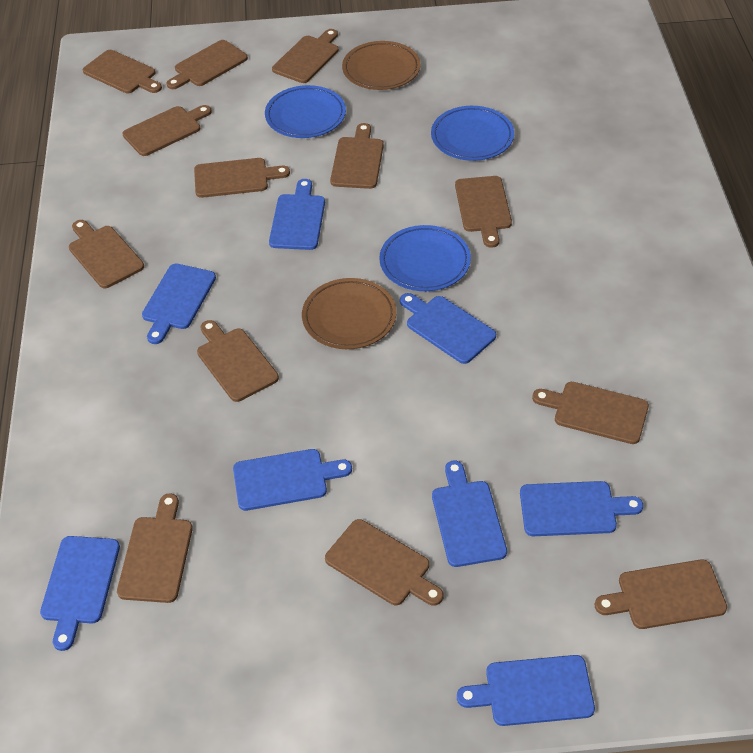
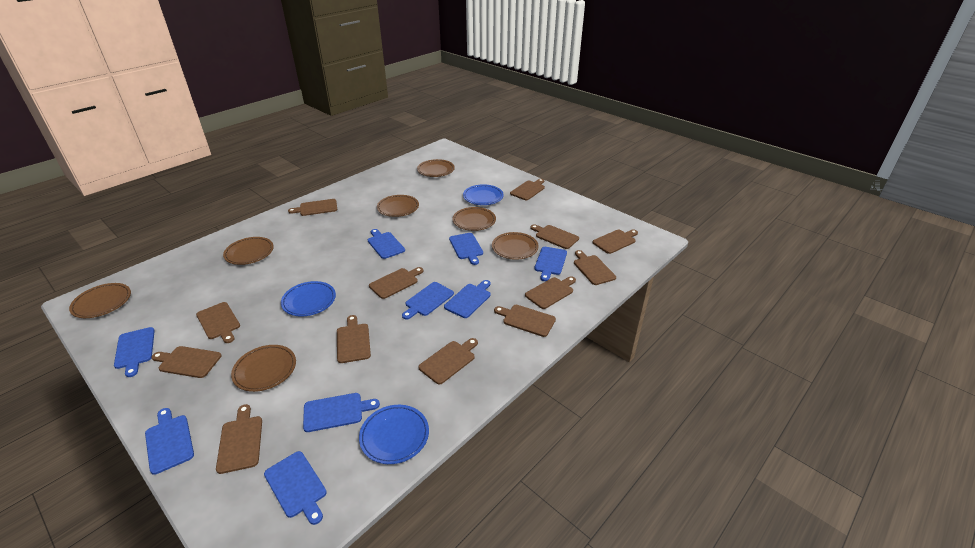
blue cutting board: [40,536,120,651] [142,263,216,344] [233,449,352,511] [269,179,325,250] [400,293,496,364] [432,461,507,567] [457,655,595,726] [520,481,643,536] = 8 -> [114,327,155,377] [145,408,194,475] [264,451,327,525] [303,393,380,432] [368,229,405,259] [402,282,454,320] [444,280,491,318] [449,233,483,265] [534,247,567,281] = 9
brown plate: [302,278,396,349] [342,41,420,90] = 2 -> [69,283,131,318] [223,237,274,265] [231,345,296,392] [377,195,419,217] [417,159,455,177] [452,207,496,231] [492,232,539,260] = 7

